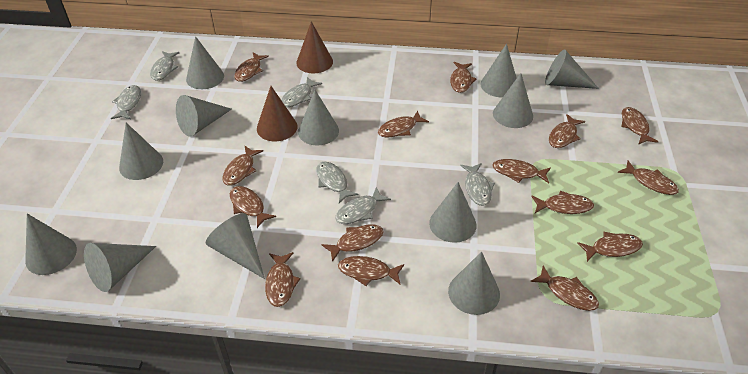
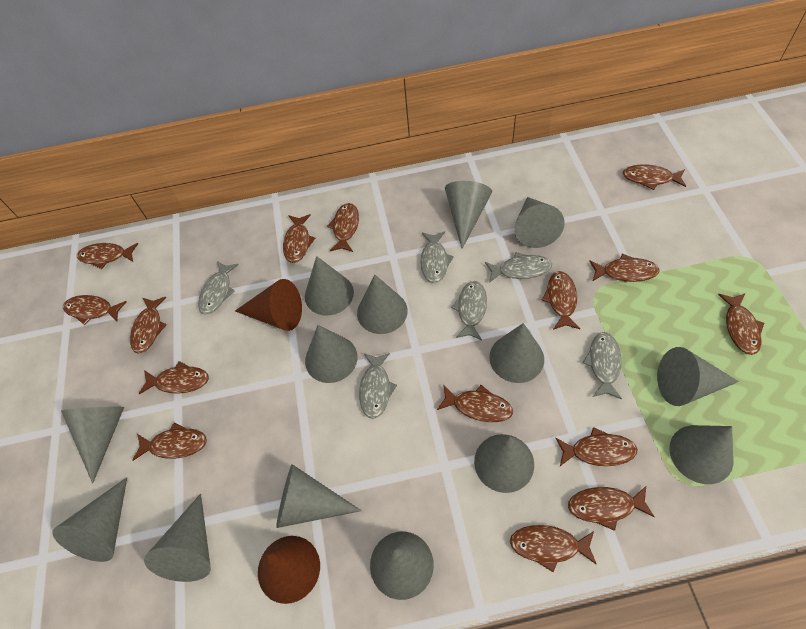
grey cone: [25,214,77,275] [84,243,156,292] [119,123,163,180] [176,95,232,137] [186,36,224,89] [206,213,265,279] [298,90,339,145] [429,182,477,243] [448,252,500,315] [480,44,517,97] [493,73,533,128] [545,50,599,89] = 12 -> [52,477,127,562] [61,407,124,484] [144,493,211,582] [276,464,362,528] [305,256,354,316] [305,325,358,383] [357,274,408,334] [370,532,434,600] [445,181,492,249] [474,434,534,493] [489,323,544,383] [514,197,565,248] [657,347,739,406] [669,425,734,484] = 14

